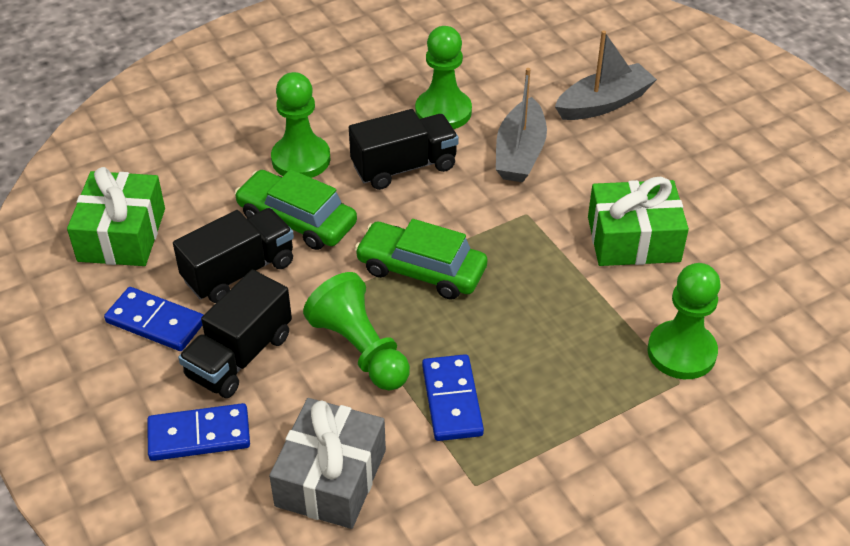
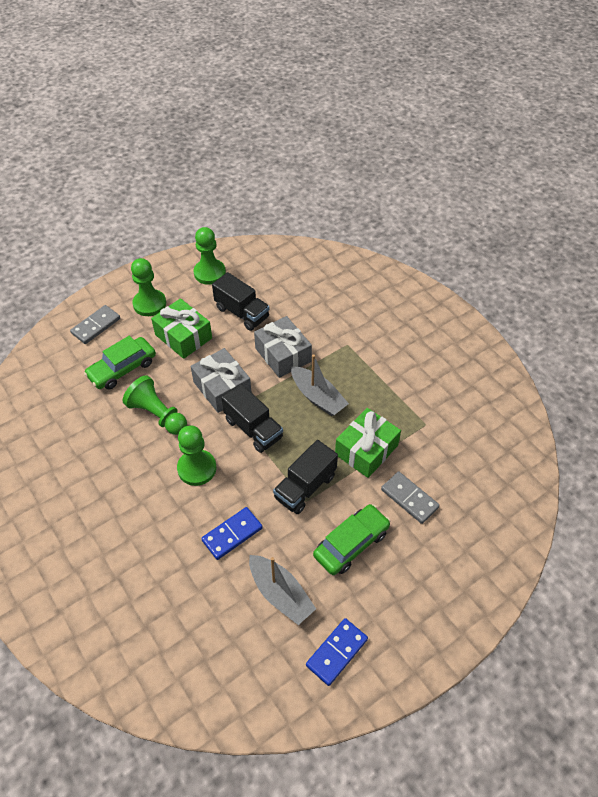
blue domino: [104,287,203,351] [147,403,250,461] [422,354,484,441] = 3 -> [201,507,263,560] [306,618,368,686] = 2
grey domino: none = 0 -> [70,305,120,344] [381,471,440,524] = 2
grey gift: [269,398,386,529] = 1 -> [191,348,252,413] [254,316,312,378] = 2

